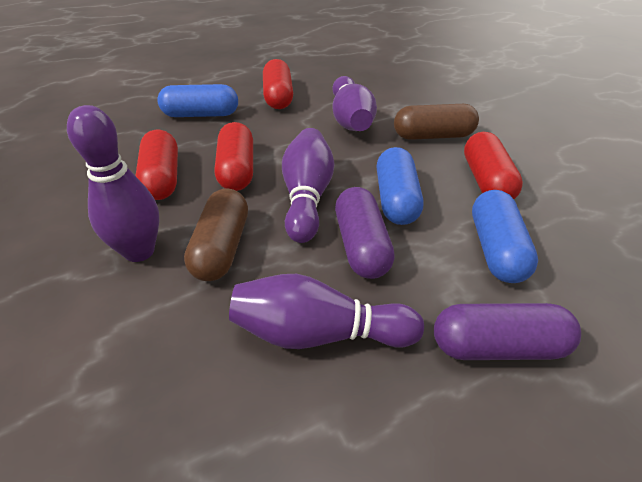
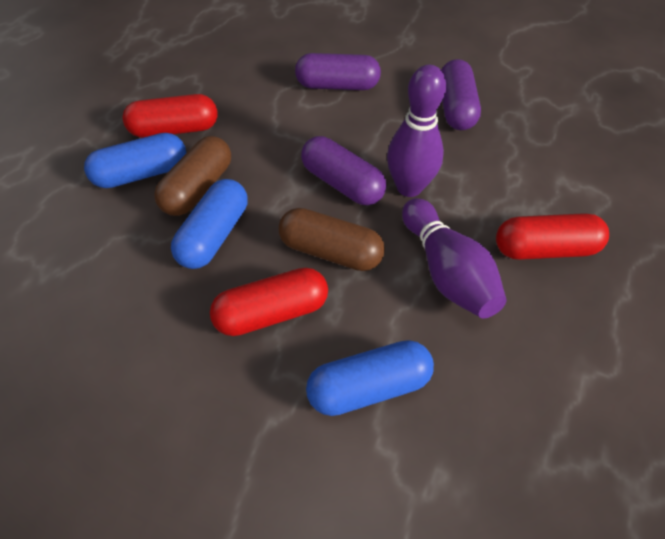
purple bowling pin: [67,105,160,262] [229,274,424,349] [282,128,334,243] [333,76,377,131] = 4 -> [387,65,446,197] [402,198,507,319] = 2
purple capsule: [335,187,395,279] [434,303,581,360] = 2 -> [295,53,381,90] [301,136,386,205] [441,59,481,130] = 3
red capsule: [135,130,178,200] [215,122,253,191] [263,59,293,109] [464,132,523,199] = 4 -> [122,94,218,138] [210,267,328,336] [496,213,609,260] = 3

